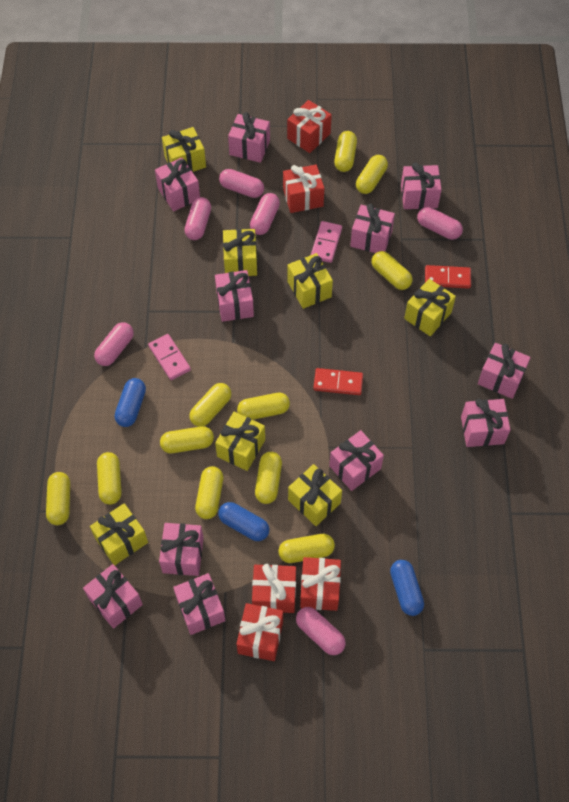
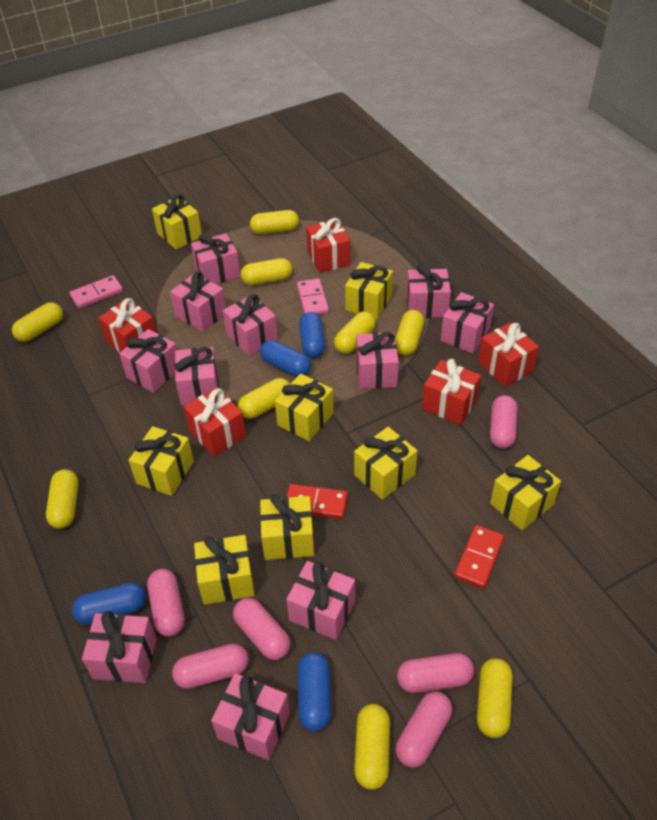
blue capsule: [115,378,146,427] [218,502,269,541] [390,560,424,616] = 3 -> [72,583,146,625] [260,340,311,377] [298,652,331,732] [299,312,325,358] = 4
yellow capsule: [46,472,70,525] [97,452,122,505] [160,426,214,453] [189,383,231,427] [195,466,223,519] [237,393,290,420] [255,452,282,504] [278,534,335,563] [334,131,357,172] [356,155,388,194] [372,251,412,290] = 11 -> [12,302,63,342] [46,469,78,529] [238,378,290,419] [241,258,292,285] [250,210,299,234] [334,311,376,354] [354,704,390,790] [395,310,424,355] [477,658,513,738] = 9
yellow gift: [90,503,148,565] [162,127,206,172] [215,412,265,471] [223,229,257,276] [288,253,333,309] [288,464,342,526] [404,279,456,336] = 7 -> [129,426,194,496] [152,194,202,250] [194,535,255,605] [260,494,314,560] [275,373,334,441] [345,262,393,319] [354,427,418,500] [490,455,561,530] = 8

